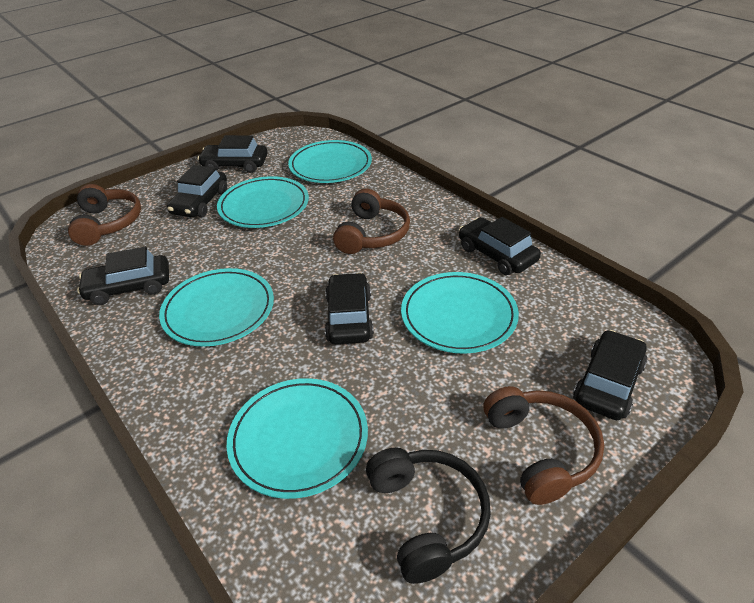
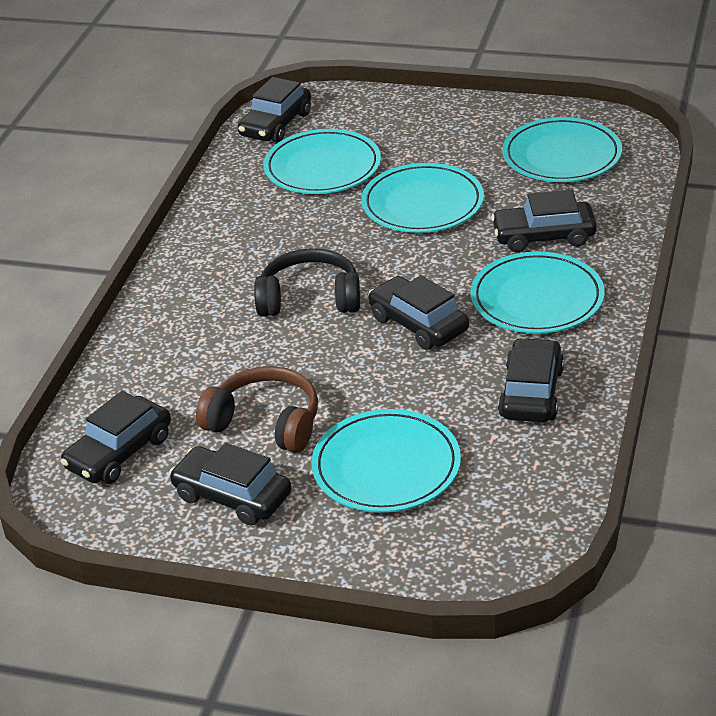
brown headphones: [68,184,141,246] [333,189,410,254] [483,386,604,505] = 3 -> [196,366,318,453] = 1

